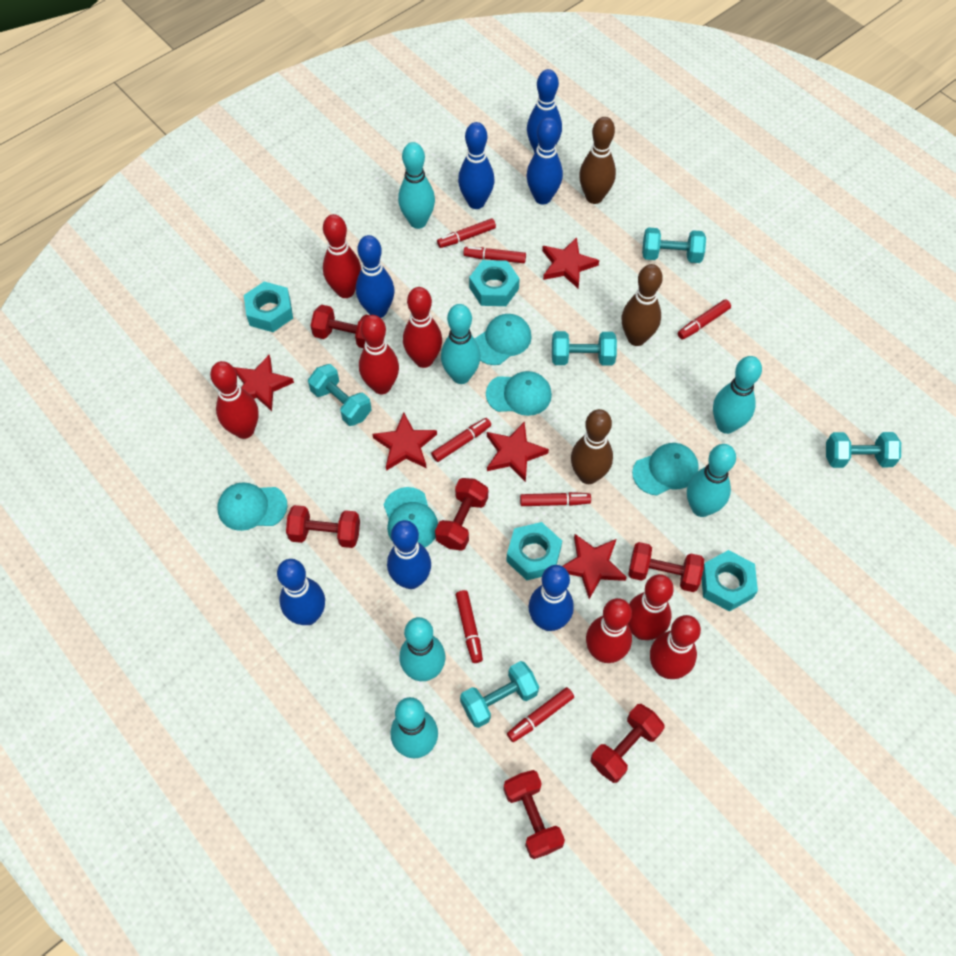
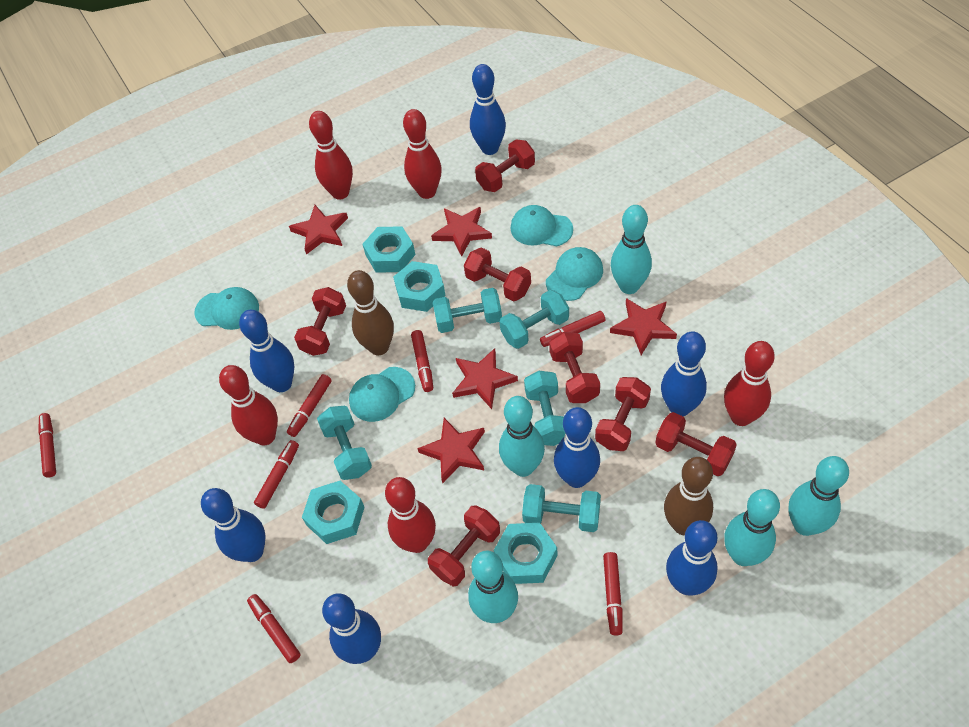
brown bowling pin: [571,409,613,484] [579,117,616,204] [622,264,663,346] = 3 -> [347,270,394,356] [664,457,713,535] = 2
red bowling pin: [210,361,259,439] [323,214,361,298] [359,315,399,394] [403,287,442,368] [586,598,632,663] [628,574,674,640] [650,615,701,679] = 7 -> [219,365,278,445] [309,111,353,199] [385,477,436,553] [403,109,442,199] [724,341,775,426] = 5
red dumbbell: [286,505,360,548] [311,305,369,348] [435,478,488,551] [503,770,565,859] [591,704,664,783] [628,542,704,592] = 6 -> [294,287,346,356] [428,505,500,586] [464,247,531,301] [475,139,535,192] [549,332,600,403] [595,377,651,451] [655,412,737,476] = 7
turquoise bowling pin: [391,697,438,758] [398,142,435,229] [400,617,445,681] [441,304,481,384] [687,444,736,517] [713,356,762,434] = 6 -> [468,550,518,623] [499,396,545,477] [611,205,652,294] [724,489,780,566] [788,456,849,536] = 5
turquoise cap: [217,482,288,531] [384,487,438,548] [475,314,532,365] [486,371,552,416] [632,443,699,496] = 5 -> [194,287,259,330] [349,367,415,422] [510,205,573,246] [546,247,603,301] = 4

